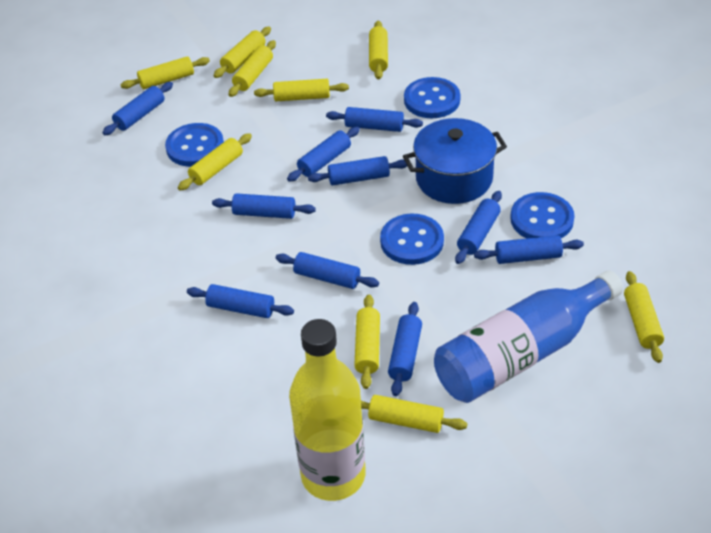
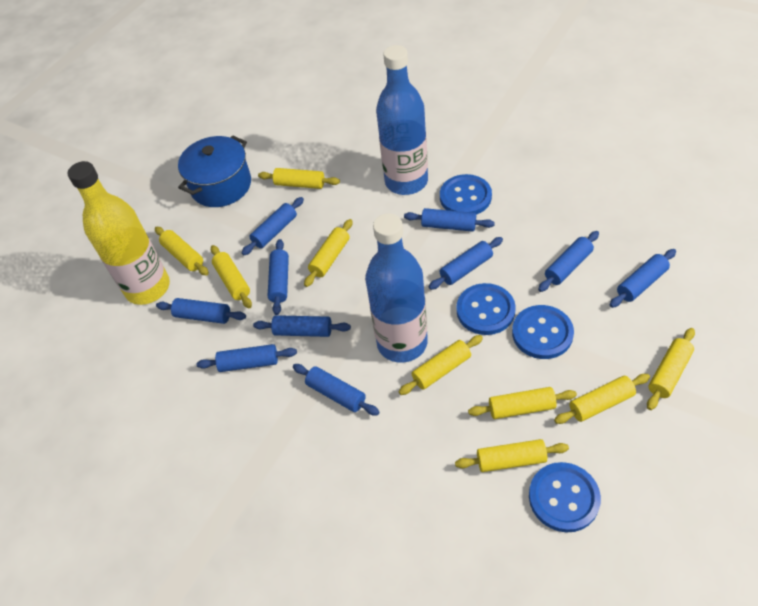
blue bottle: [434,270,623,403] = 1 -> [365,213,428,363] [376,45,428,195] = 2

